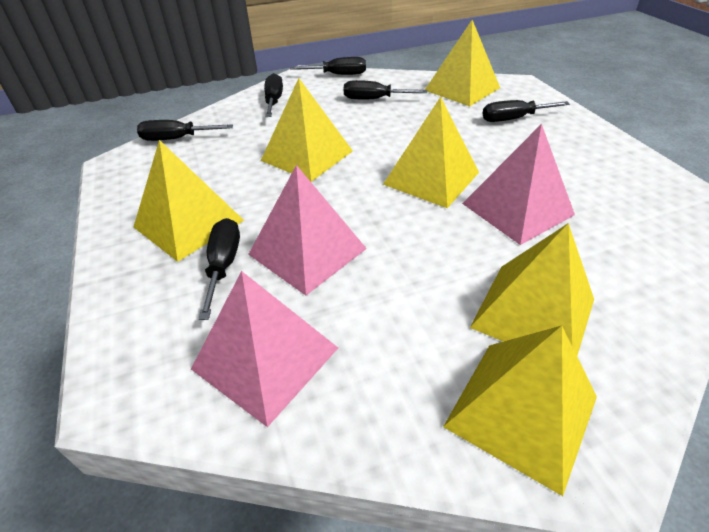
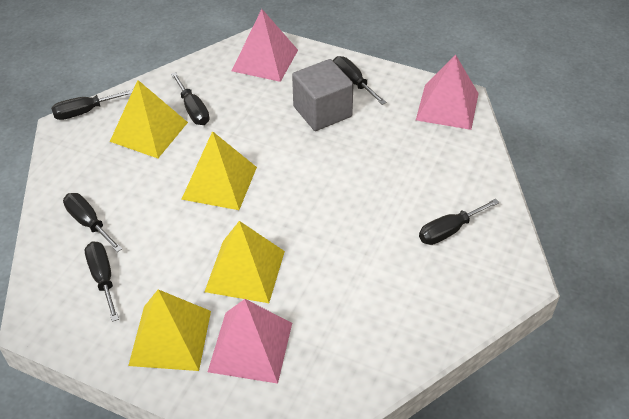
grey cube: none = 0 -> [292,59,354,131] = 1
yellow pyramid: [134,140,244,262] [261,78,353,182] [383,97,479,208] [425,20,500,106] [443,326,597,496] [470,223,594,356] = 6 -> [110,80,188,158] [128,289,211,371] [181,131,257,210] [204,221,285,303] = 4

